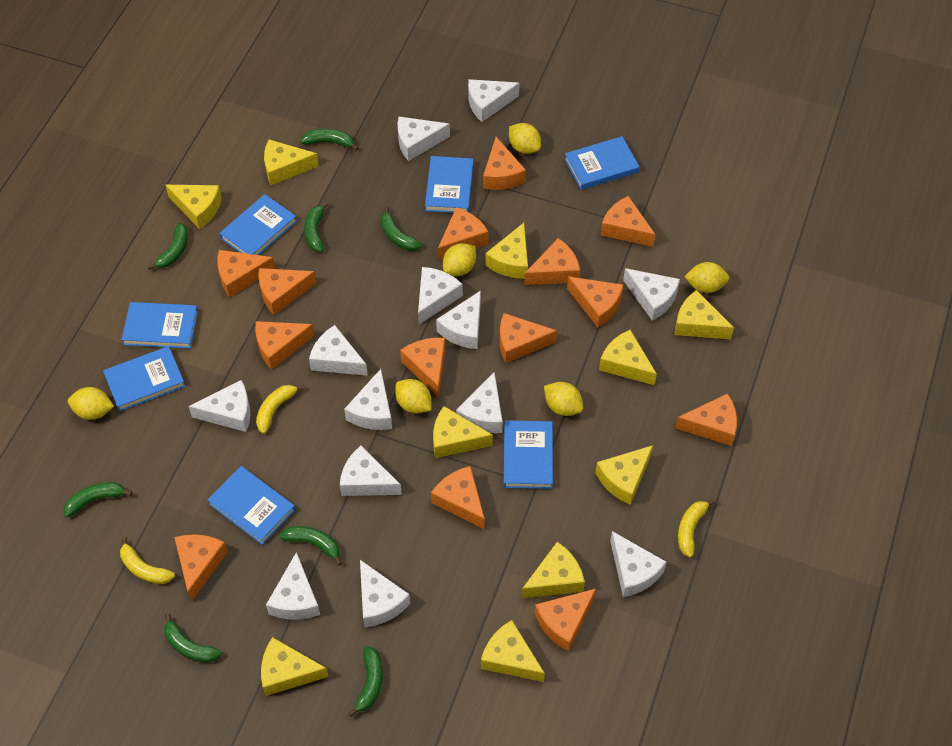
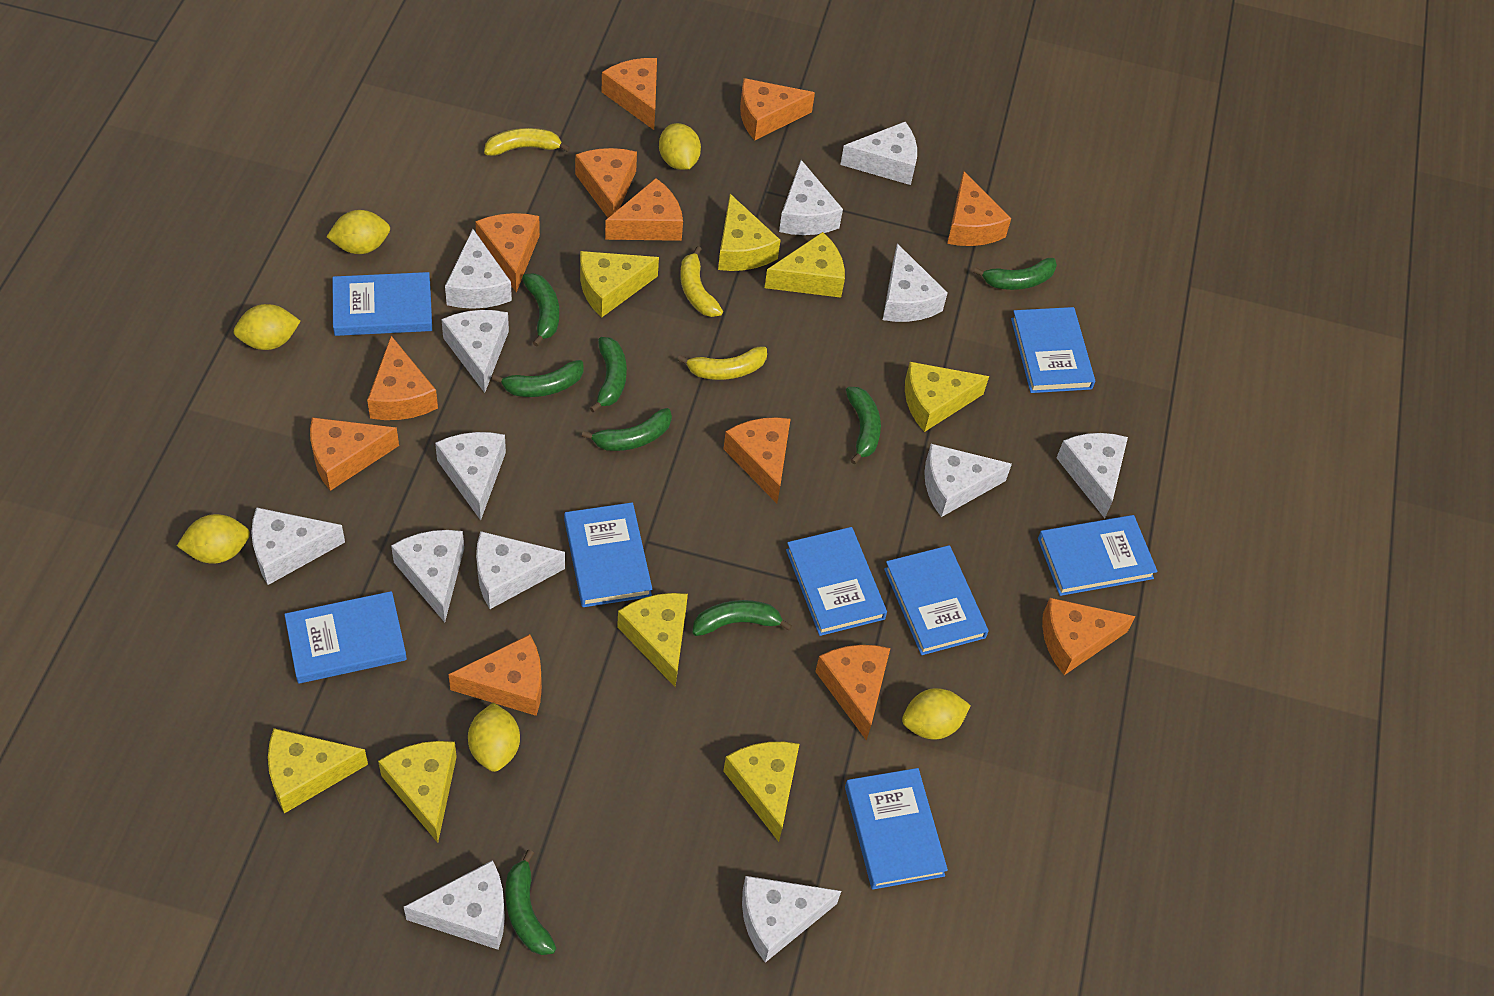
blue book: [103,346,186,412] [122,302,198,349] [208,466,295,545] [219,194,297,255] [425,156,474,213] [503,420,553,489] [565,136,640,190] = 7 -> [284,591,407,684] [332,272,432,336] [564,502,652,607] [786,527,887,636] [845,768,948,890] [884,545,989,655] [1011,307,1095,393] [1038,515,1158,596] = 8
orange cheese: [174,534,228,602] [217,250,275,298] [255,321,314,370] [258,268,316,315] [400,338,446,397] [431,466,485,529] [438,207,489,261] [483,137,526,190] [500,313,557,363] [524,238,580,285] [535,589,596,651] [567,277,623,328] [601,196,656,247] [675,393,737,446] = 14 -> [310,417,399,491] [367,336,438,420] [449,634,542,716] [475,213,540,292] [575,148,637,218] [602,58,657,130] [605,178,683,241] [724,417,790,503] [740,78,815,140] [815,645,890,741] [947,171,1011,246] [1042,598,1136,675] = 12
yellow cheese: [165,185,222,229] [261,637,329,696] [264,140,319,185] [433,406,493,458] [481,620,545,682] [485,223,528,279] [521,542,585,598] [596,445,653,505] [599,330,657,385] [674,290,734,339] = 10 -> [268,728,368,813] [378,741,457,843] [580,251,659,317] [617,593,688,687] [718,194,780,271] [723,742,799,842] [765,232,845,298] [905,362,989,432] = 8

